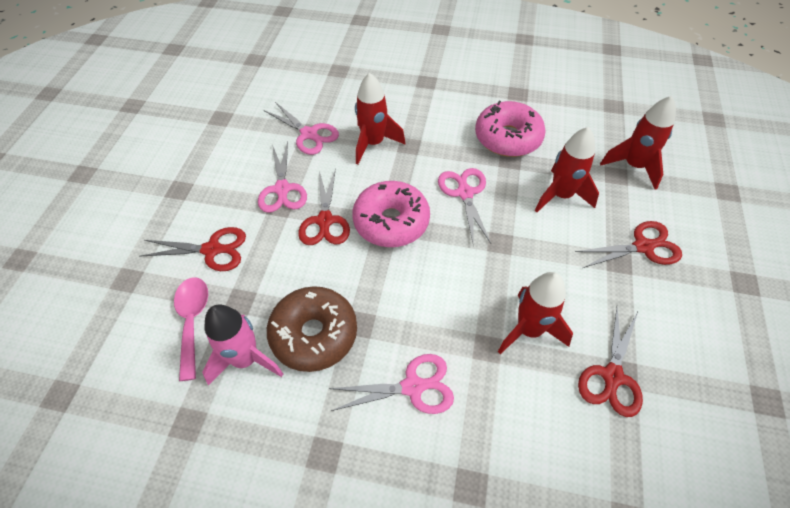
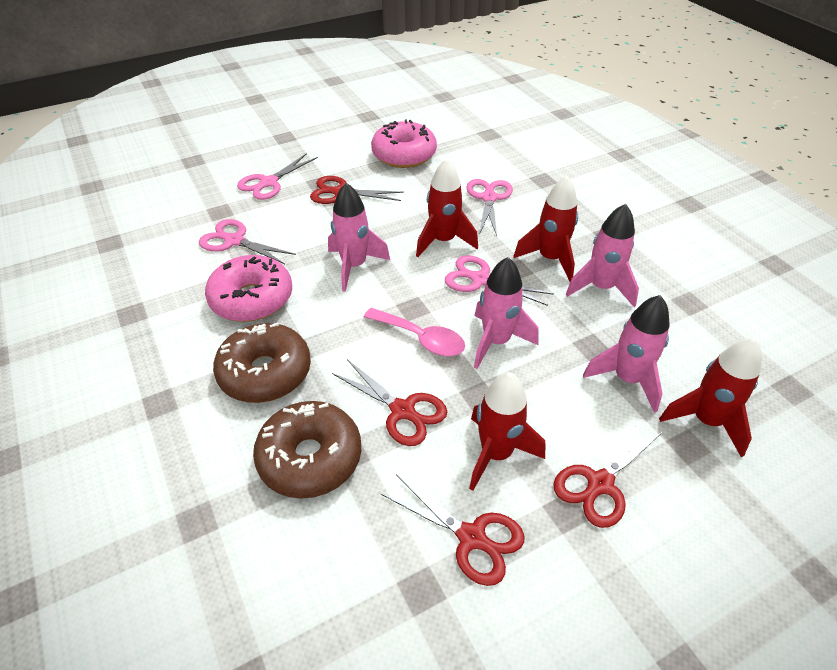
brown donut: [267,286,357,372] = 1 -> [213,322,311,403] [253,401,361,499] = 2
pink rocket: [202,304,283,386] = 1 -> [328,183,390,292] [474,257,539,369] [565,204,639,307] [583,295,670,413] = 4

